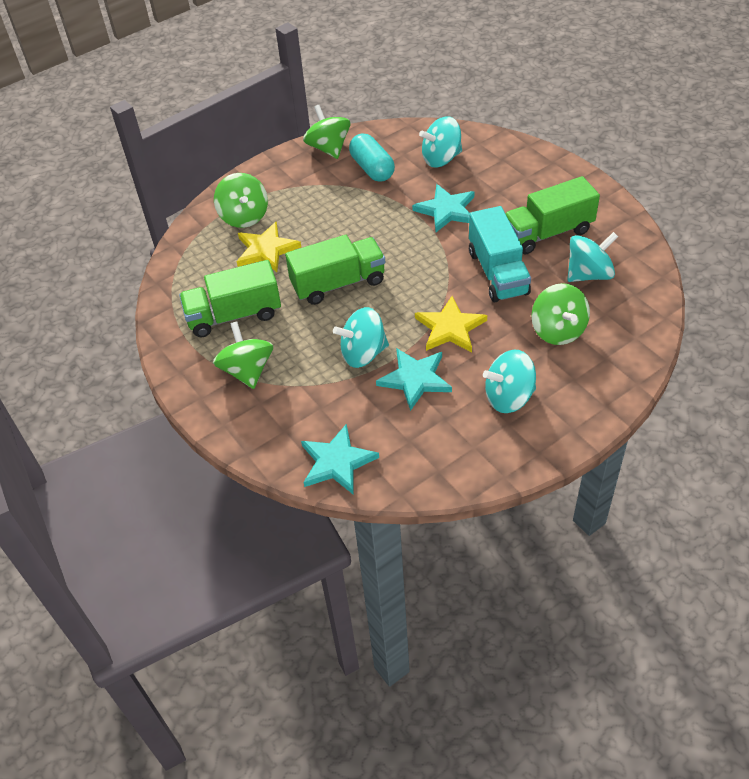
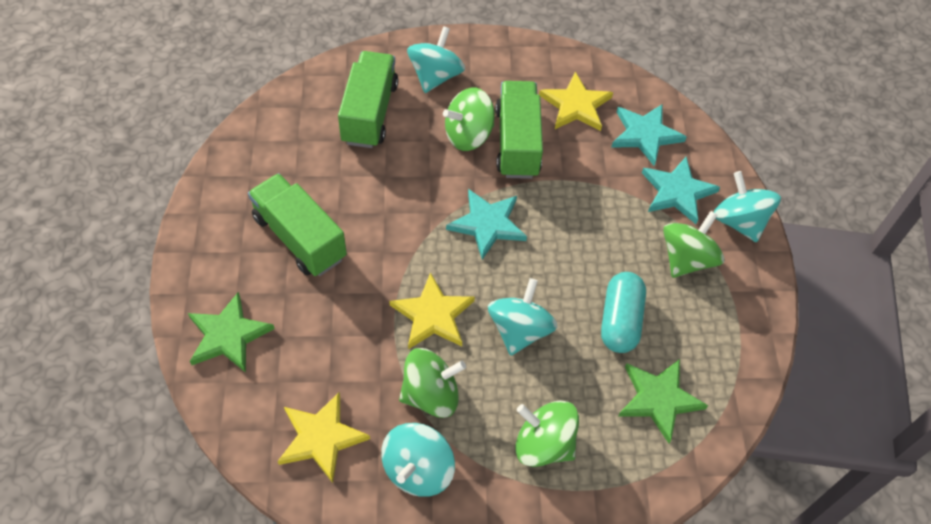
green star: none = 0 -> [188,292,275,373] [618,359,708,443] = 2
turquoise truck: [469,206,531,302] = 1 -> none = 0
yellow star: [237,222,301,272] [415,296,487,352] = 2 -> [277,392,370,483] [389,272,475,349] [539,72,613,131] = 3

